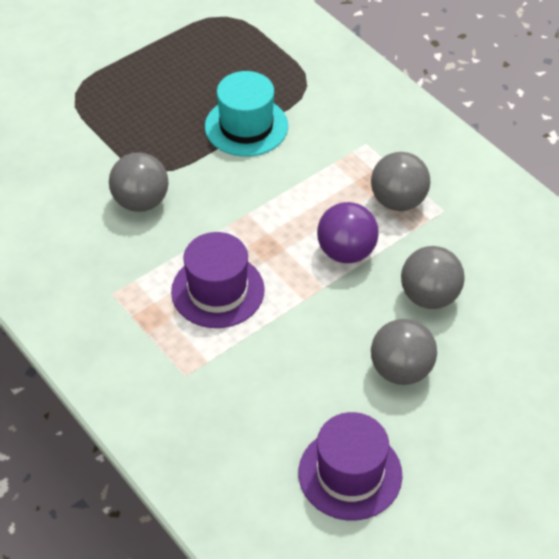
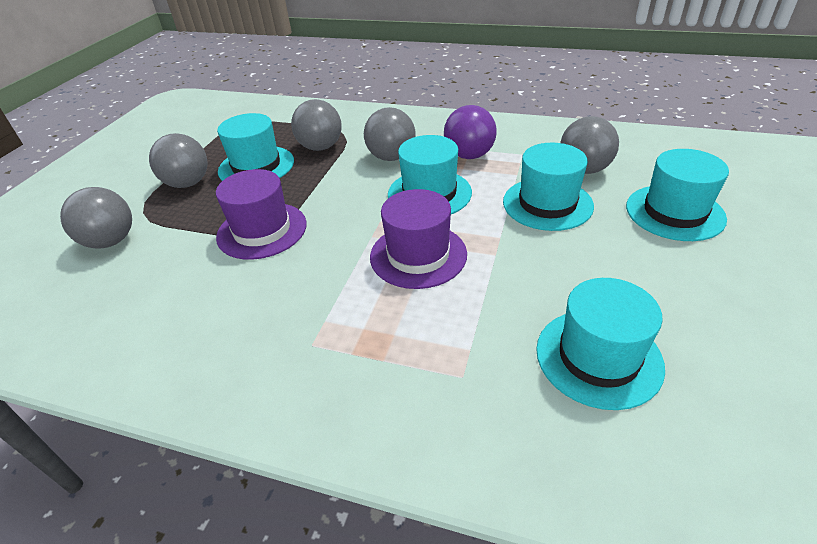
grey ball: [109,152,169,212] [371,152,430,211] [371,319,437,385] [401,246,465,309] = 4 -> [60,187,132,249] [149,133,208,188] [291,99,342,151] [364,107,416,161] [560,116,619,174] = 5
turquoise hat: [205,71,288,157] = 1 -> [217,113,294,181] [388,135,472,214] [503,143,594,231] [536,278,665,410] [626,149,729,241] = 5

